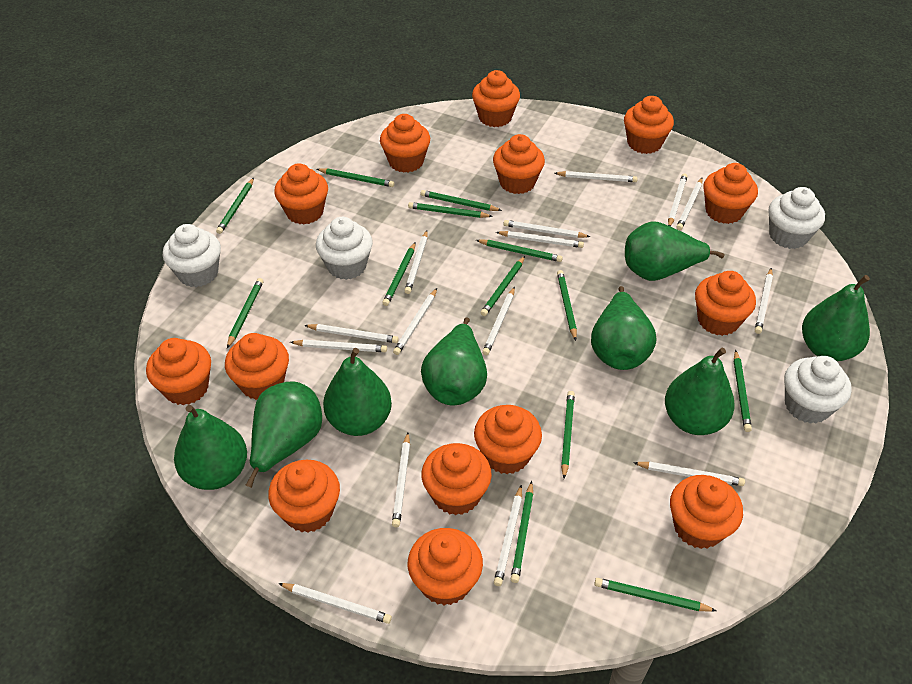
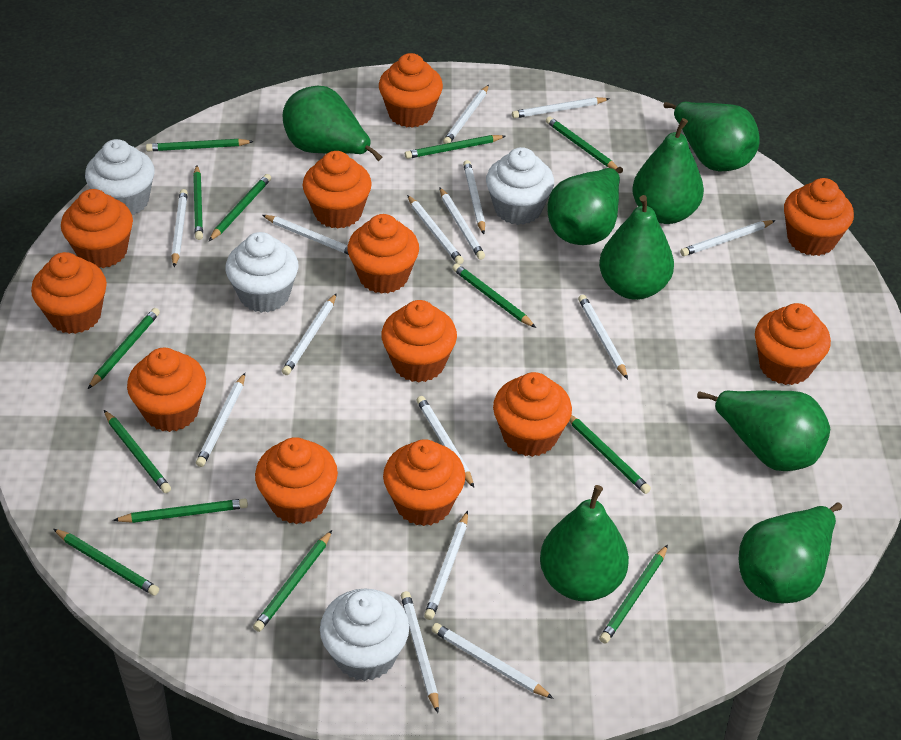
orange cupcake: [146,338,211,405] [225,333,289,400] [268,460,340,533] [274,163,328,225] [380,114,430,173] [408,528,483,605] [421,443,492,515] [472,70,520,127] [474,405,542,474] [493,134,545,194] [624,96,674,154] [670,475,743,549] [695,271,756,336] [703,163,758,224] = 14 -> [31,252,107,334] [61,189,133,268] [127,348,206,432] [255,437,338,524] [303,151,372,229] [348,214,419,294] [379,53,443,128] [381,300,457,382] [383,439,465,526] [493,372,572,457] [755,303,831,385] [784,178,854,256] = 12

